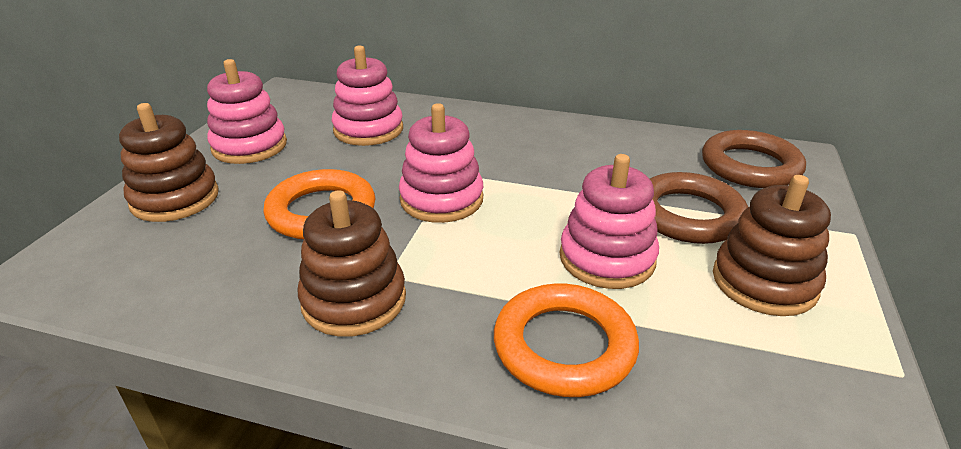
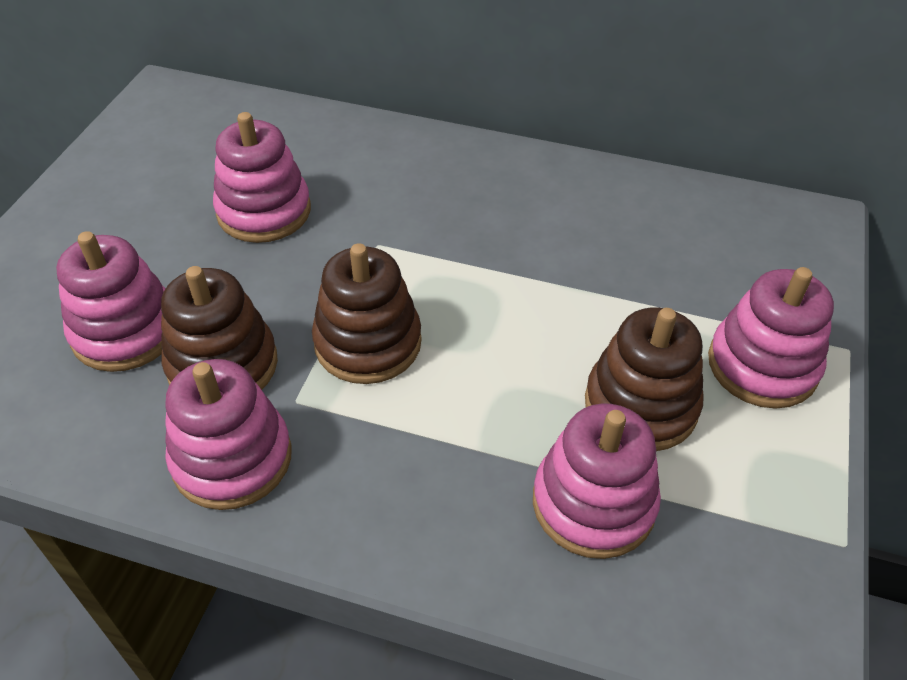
brown ring: [650,172,748,244] [702,130,806,188] = 2 -> none = 0
orange ring: [263,169,376,239] [494,283,639,397] = 2 -> none = 0
pink stacking toy: [207,59,287,164] [332,46,403,146] [399,103,483,223] [560,154,659,289] = 4 -> [56,231,166,372] [165,359,292,510] [213,112,311,243] [533,403,661,559] [708,267,834,409] = 5

